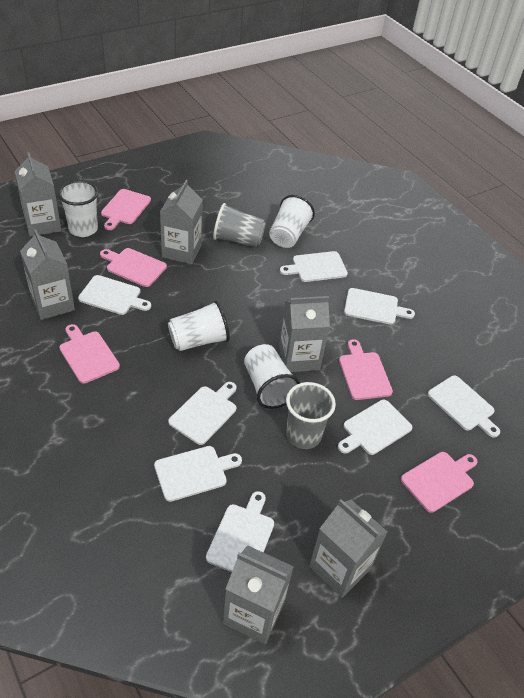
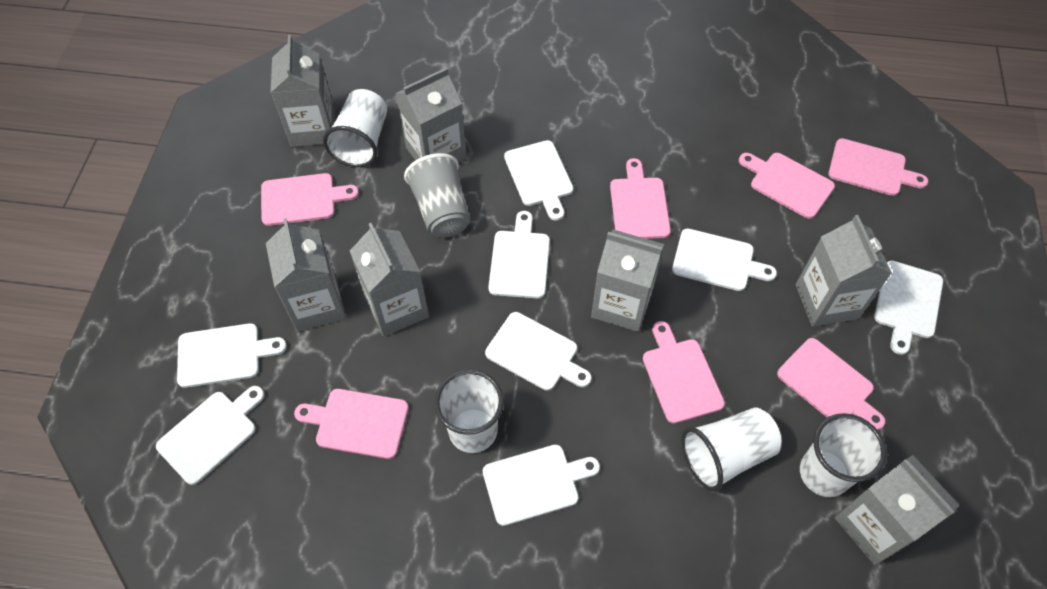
grey carton: [15,152,62,237] [20,229,75,320] [160,180,203,264] [223,545,294,644] [279,296,330,372] [309,499,387,598] = 6 -> [266,218,346,331] [271,35,335,147] [350,223,429,336] [396,67,466,162] [591,229,664,332] [796,215,892,327] [835,455,960,565] = 7
grey cup: [213,203,266,248] [286,382,336,449] = 2 -> [404,153,470,238] = 1
pink cutting board: [59,324,120,384] [100,248,167,287] [101,189,151,230] [339,339,393,400] [401,452,478,513] = 5 -> [261,173,359,226] [294,389,408,459] [610,158,671,239] [643,321,725,424] [739,153,835,219] [777,338,885,430] [829,138,928,196] = 7

